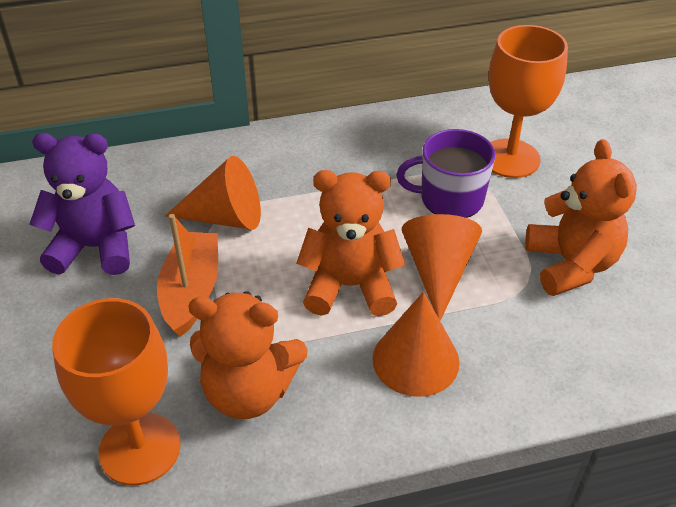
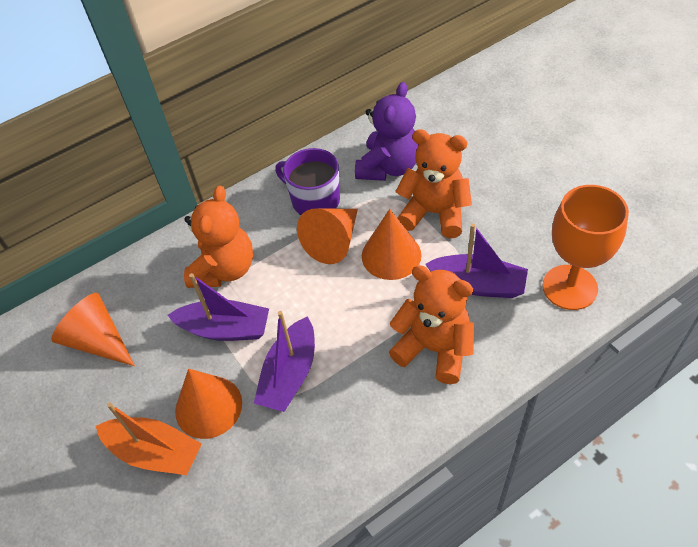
orange cone: [165,156,261,230] [373,292,460,397] [402,214,482,321] = 3 -> [51,293,135,366] [175,369,242,439] [297,208,358,264] [362,209,422,280] = 4
orange goblet: [52,298,181,485] [489,25,568,178] = 2 -> [543,185,629,310] = 1
purple boat: none = 0 -> [168,273,269,341] [254,311,315,412] [425,223,528,298] = 3

